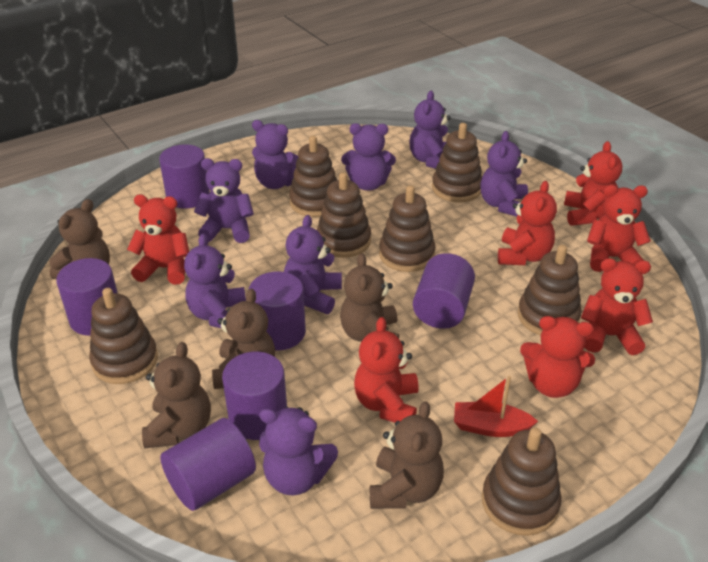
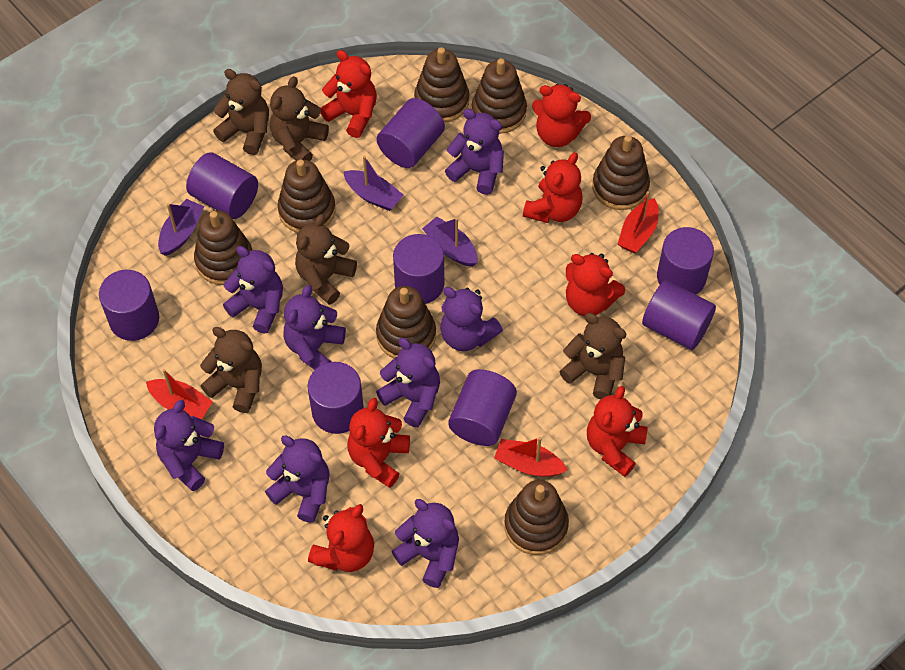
purple boat: none = 0 -> [158,199,204,256] [344,156,403,211] [422,217,477,267] = 3
purple cylinder: [56,258,118,336] [159,144,210,209] [160,418,256,511] [222,351,287,440] [248,271,306,351] [413,253,475,329] = 6 -> [99,270,159,341] [186,152,258,219] [307,362,364,434] [377,98,445,168] [393,234,444,304] [448,369,517,446] [642,280,716,350] [657,227,714,295] = 8
red boat: [454,376,538,437] = 1 -> [146,369,213,419] [494,437,567,477] [618,191,658,253] = 3

